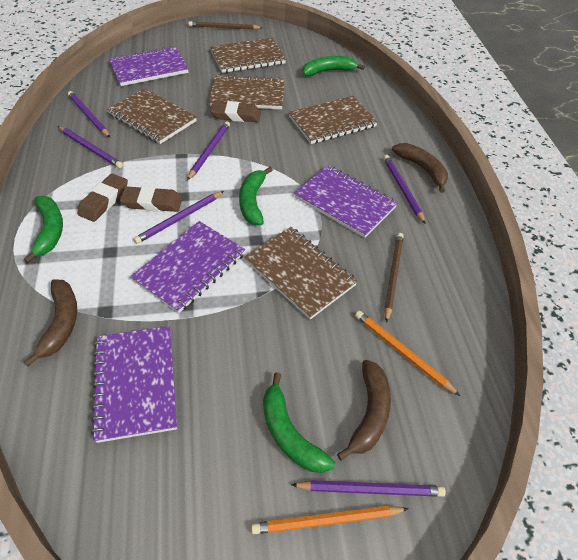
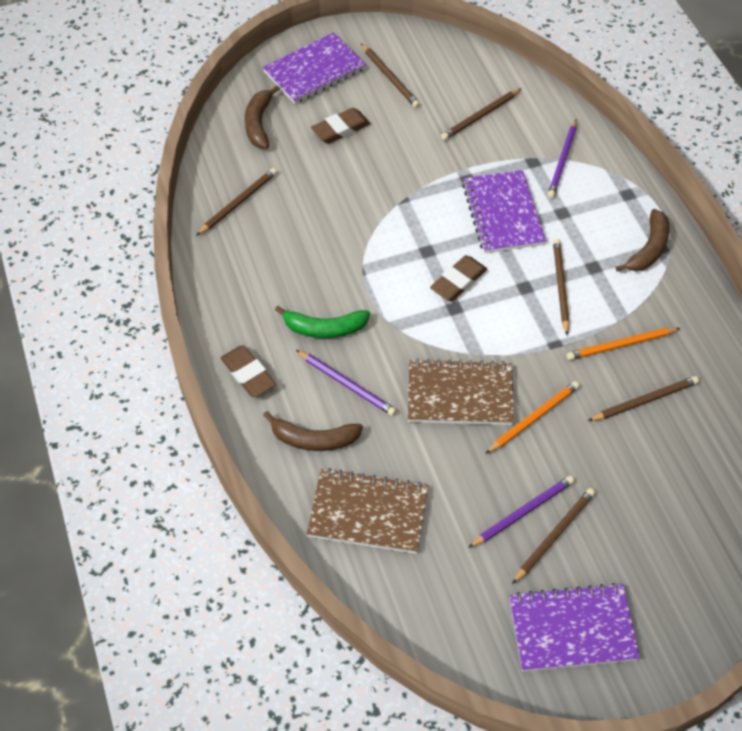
brown notebook: [107,88,197,144] [209,74,285,109] [210,38,286,73] [244,227,358,320] [289,96,378,144] = 5 -> [307,468,428,554] [408,359,514,425] = 2
brown pencil: [188,21,263,30] [384,233,404,323] = 2 -> [196,168,277,236] [361,43,420,108] [441,88,522,140] [512,488,595,584] [553,239,570,335] [588,376,699,421] = 6
green banana: [24,196,63,263] [239,167,273,225] [263,372,335,473] [302,56,365,76] = 4 -> [275,306,370,338] = 1
purple notebook: [91,326,177,443] [109,46,188,86] [130,221,245,313] [294,165,398,238] = 4 -> [263,32,366,104] [462,170,546,253] [509,583,640,671] = 3
purple pencil: [58,126,123,168] [68,91,110,138] [133,191,224,244] [187,121,230,180] [291,480,446,497] [383,155,425,224] = 6 -> [296,350,396,416] [468,476,574,548] [548,119,577,198] = 3

